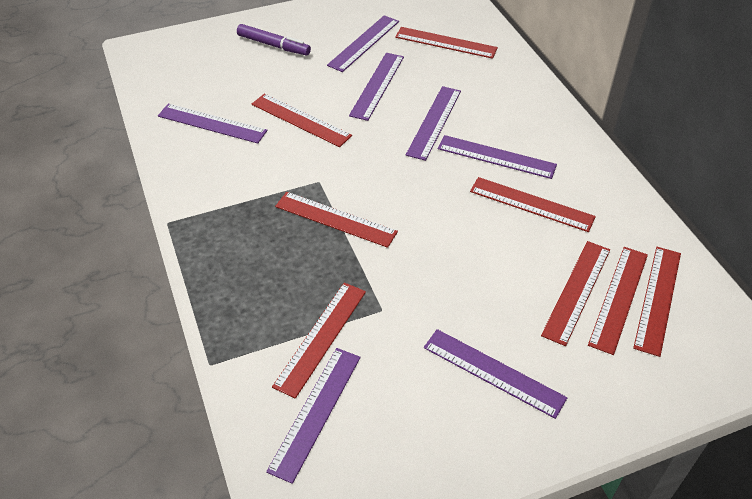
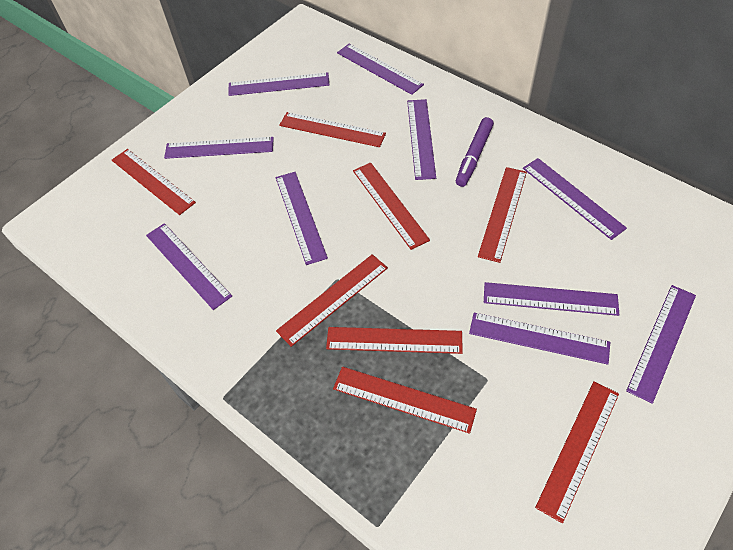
purple ruler: [158,103,267,143] [266,348,361,484] [327,15,399,72] [349,53,404,121] [406,86,461,161] [424,329,567,419] [438,135,557,179] = 7 -> [146,223,232,310] [164,137,274,159] [228,72,329,96] [276,172,328,265] [337,44,424,95] [407,99,436,180] [469,313,610,365] [484,282,619,316] [523,158,627,240] [626,285,696,404] = 10

